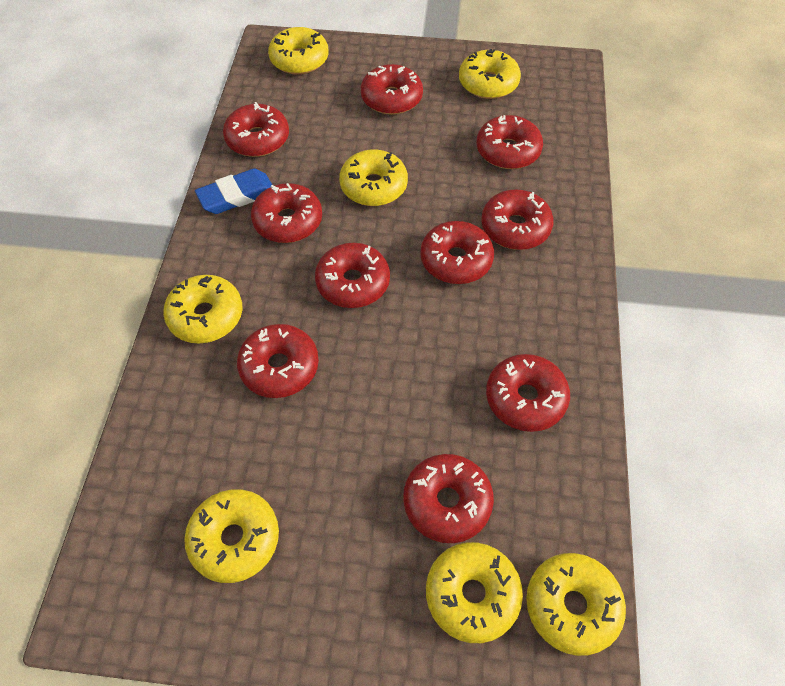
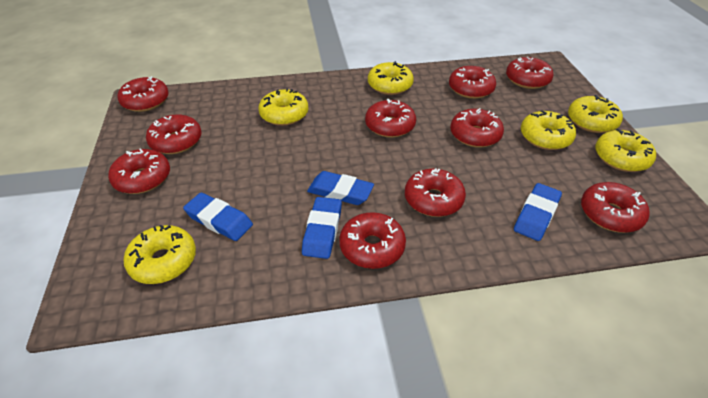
blue eraser: [195,168,272,214] = 1 -> [183,193,253,241] [302,197,342,259] [307,171,374,205] [514,183,562,241] = 4
yellow donut: [163,275,242,344] [184,489,279,583] [268,27,329,75] [339,150,408,206] [426,542,523,643] [459,49,521,99] [526,553,626,656] = 7 -> [124,225,196,284] [258,88,308,126] [368,61,414,95] [521,110,576,150] [568,95,623,133] [595,129,656,172] = 6

